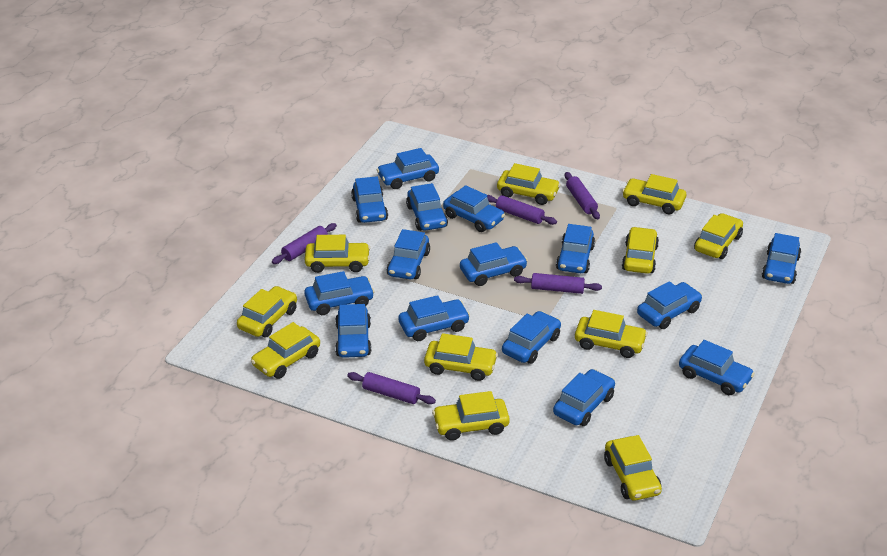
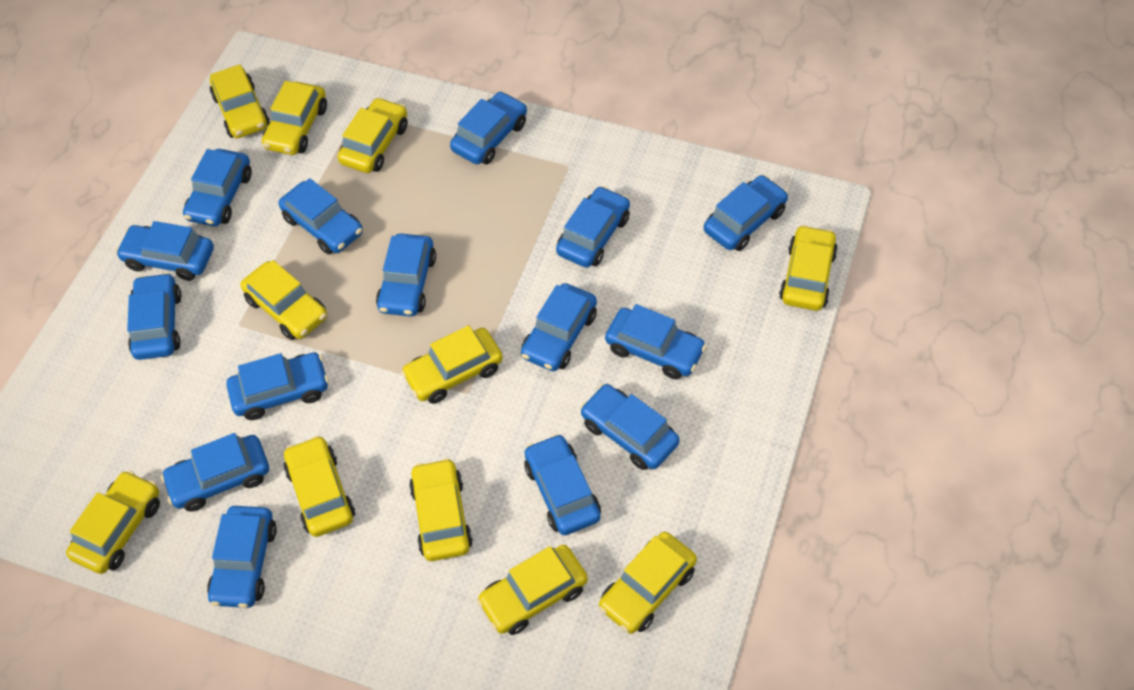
purple rolling pin: [272,223,337,264] [347,372,436,404] [487,195,557,225] [514,273,602,294] [565,172,600,219] = 5 -> none = 0

